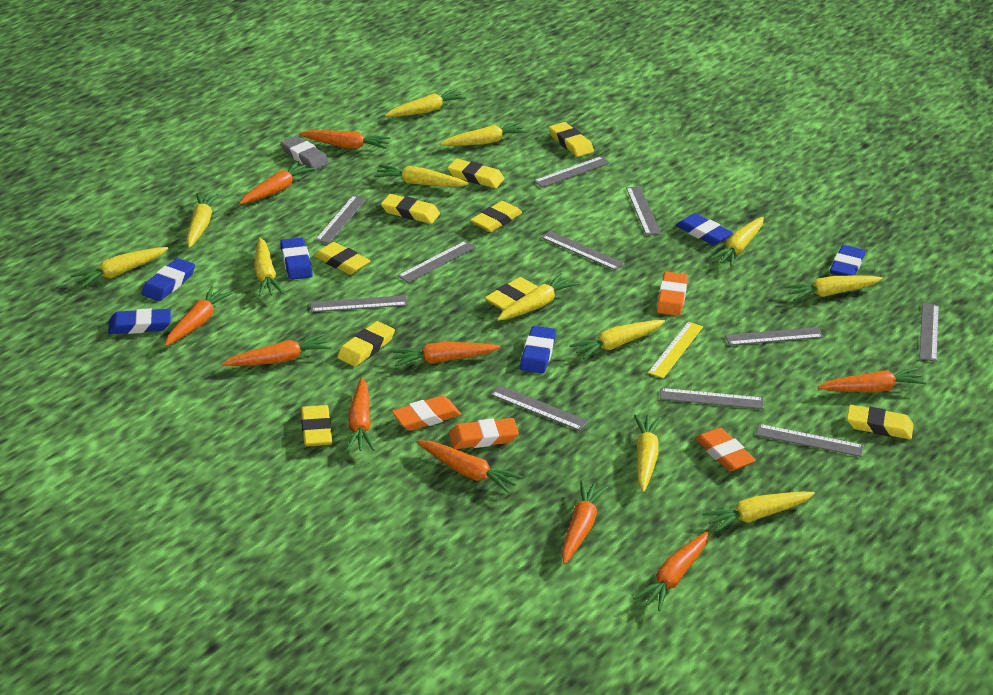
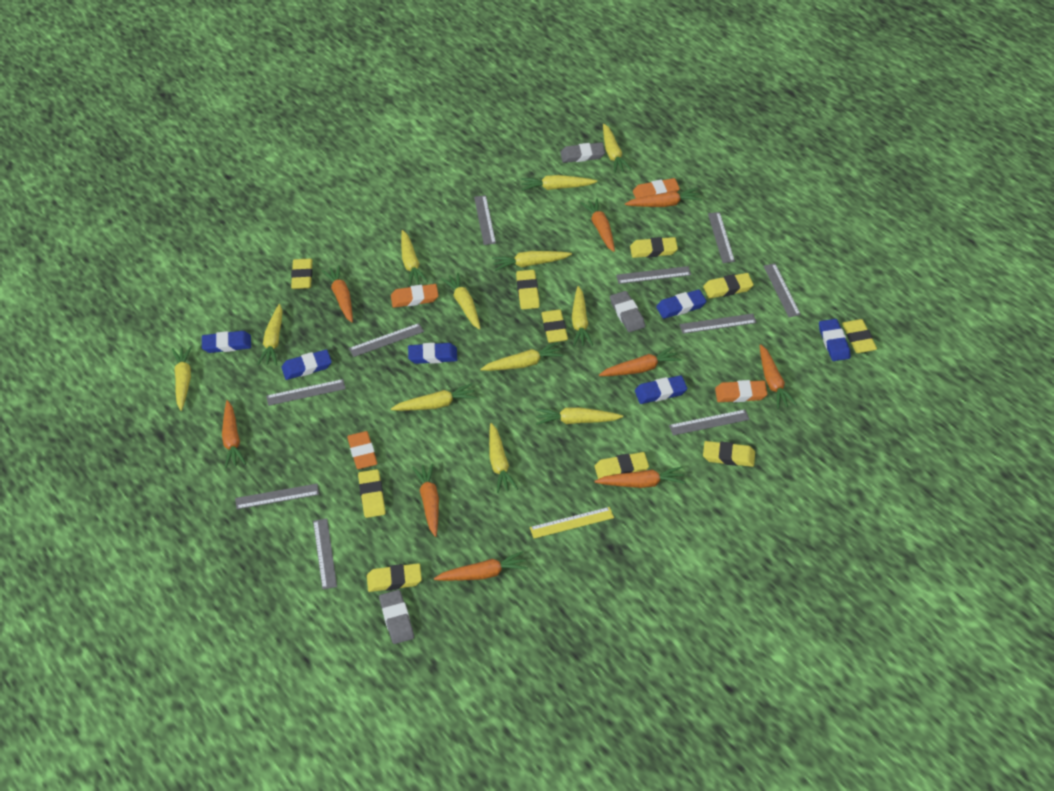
grey eraser: [281,136,329,170] = 1 -> [379,590,414,644] [560,142,605,163] [610,291,645,332] = 3
grey ruler: [310,295,408,312] [315,195,367,244] [397,241,476,283] [490,385,588,431] [534,156,610,188] [541,231,625,270] [626,186,661,235] [660,388,763,409] [725,327,823,345] [756,424,864,457] [919,303,939,362] = 11 -> [235,484,319,509] [266,379,346,406] [313,518,337,589] [349,323,424,357] [474,195,496,245] [616,266,691,284] [669,409,750,436] [680,314,757,334] [708,212,735,263] [764,263,801,317] = 10
orange carrot: [165,286,233,346] [222,334,331,366] [240,161,314,204] [299,130,391,149] [346,377,375,451] [391,342,500,366] [417,440,523,493] [562,480,608,564] [633,531,709,611] [818,367,927,392] = 10 -> [222,400,246,468] [321,265,353,322] [412,463,439,537] [434,551,528,581] [580,198,615,252] [594,467,685,488] [599,346,681,376] [625,188,702,207] [760,344,797,409] = 9
yellow eraser: [301,405,332,447] [314,242,370,275] [337,321,395,367] [381,194,440,224] [448,159,505,188] [470,201,522,232] [485,277,538,310] [549,122,594,157] [847,405,913,439] = 9 -> [291,259,313,289] [358,469,386,518] [367,563,422,592] [516,270,540,310] [541,310,568,343] [595,452,649,479] [630,237,678,258] [703,273,754,299] [703,441,755,467] [842,319,877,353] = 10

